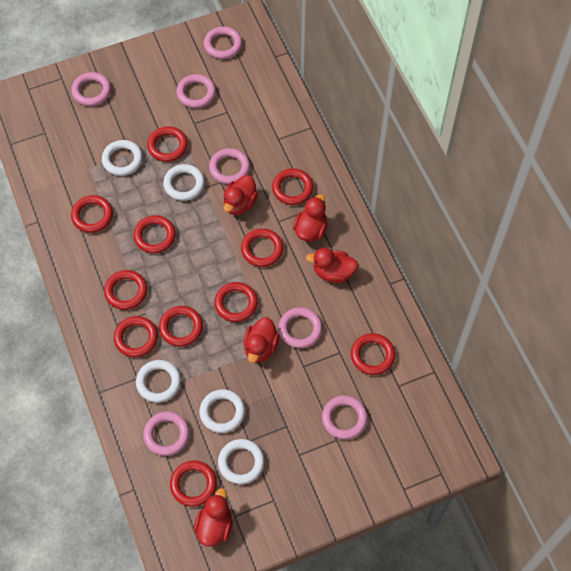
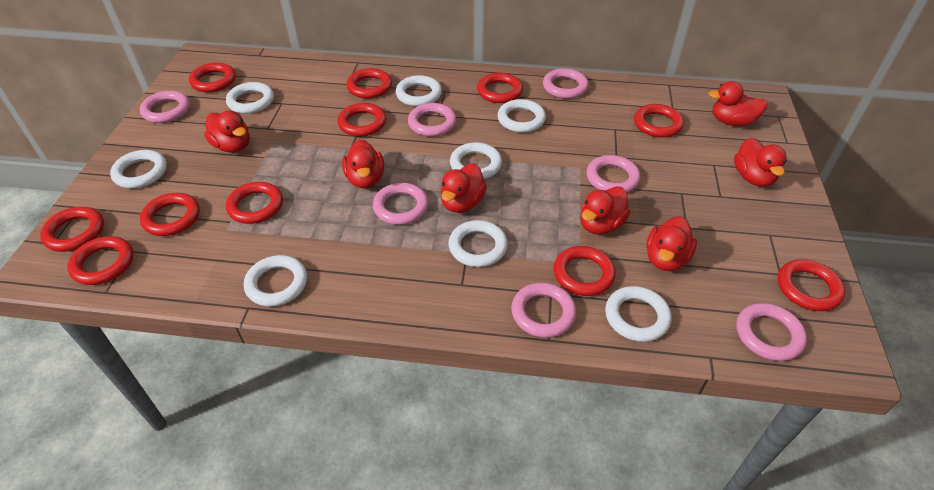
red duck: [194,488,233,546] [223,175,258,215] [243,317,279,363] [293,194,328,242] [306,248,358,283] = 5 -> [204,111,250,153] [342,139,384,188] [441,163,487,213] [580,186,630,235] [647,216,697,271] [708,81,768,126] [734,138,787,187] = 7
white ring: [102,140,143,176] [136,360,181,403] [163,164,205,201] [199,389,245,433] [218,439,265,484] = 5 -> [110,150,167,188] [226,82,274,114] [244,255,307,307] [396,75,442,106] [448,220,508,267] [450,142,502,179] [497,99,546,133] [605,286,672,342] = 8

